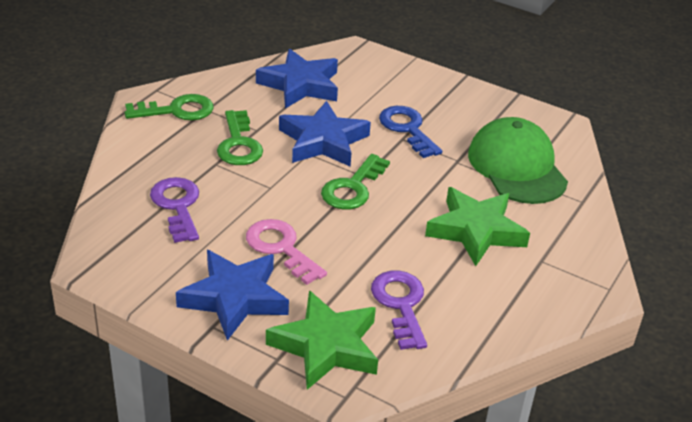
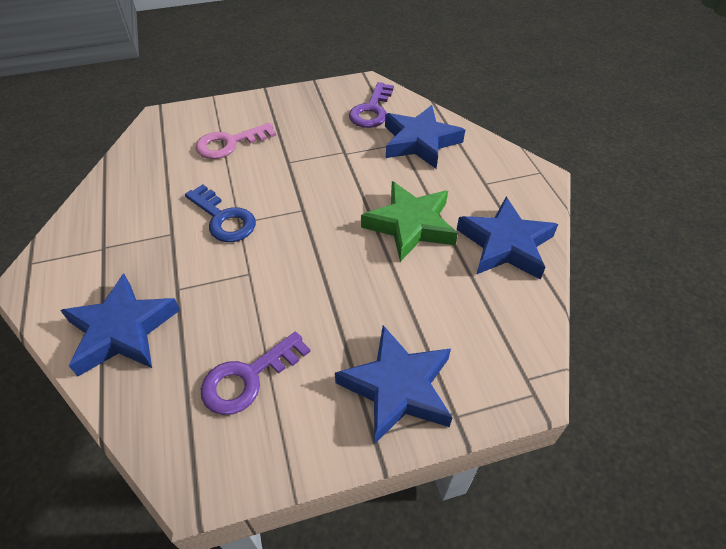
blue star: [176,250,289,341] [256,49,338,108] [279,101,371,167] = 3 -> [60,273,180,376] [335,325,453,444] [385,105,465,169] [457,197,558,280] = 4
green cap: [468,117,568,204] = 1 -> none = 0
green key: [125,94,214,120] [217,110,263,165] [321,154,390,209] = 3 -> none = 0
green star: [266,290,378,390] [425,187,530,266] = 2 -> [361,181,458,262] = 1

